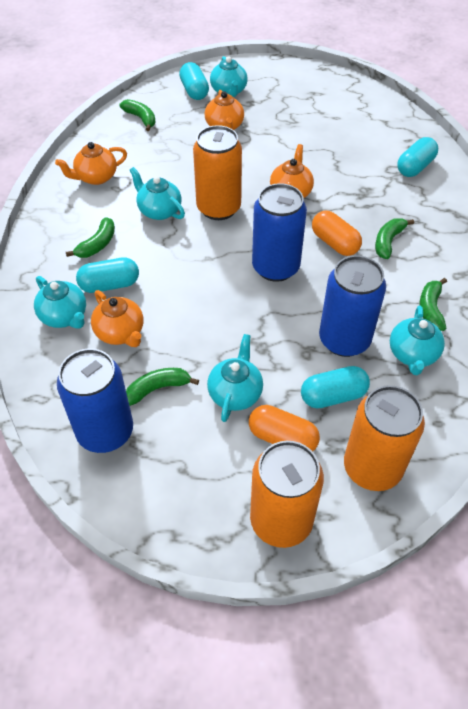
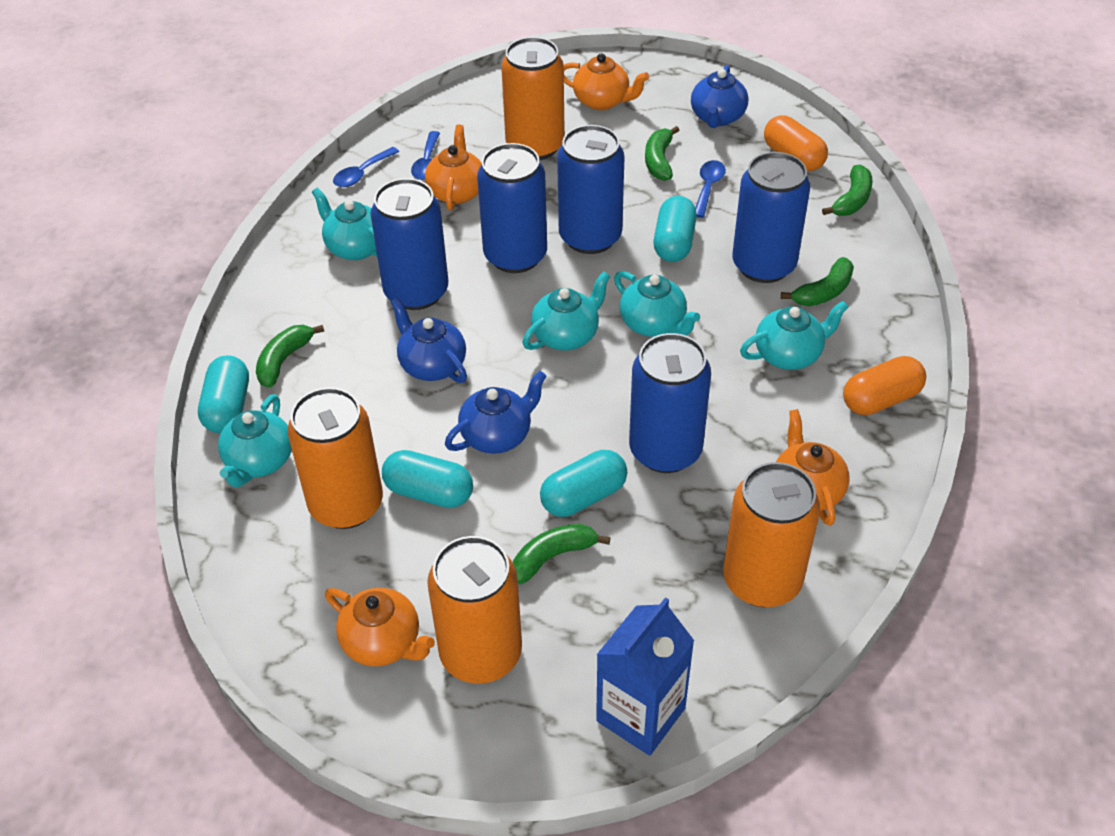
blue can: [57,349,133,453] [252,183,307,282] [319,256,386,357] = 3 -> [371,178,448,310] [477,143,547,273] [557,125,624,254] [629,333,711,473] [732,152,810,283] = 5
blue carton: none = 0 -> [596,597,694,756] = 1
blue spoon: none = 0 -> [333,147,399,187] [411,131,440,180] [695,160,726,218] = 3
blue teapot: none = 0 -> [391,298,467,383] [445,371,547,454] [691,65,748,128] = 3
orange can: [193,125,242,220] [250,441,324,548] [344,385,425,491] = 3 -> [288,387,383,529] [427,536,522,684] [501,37,565,160] [723,462,820,607] = 4

